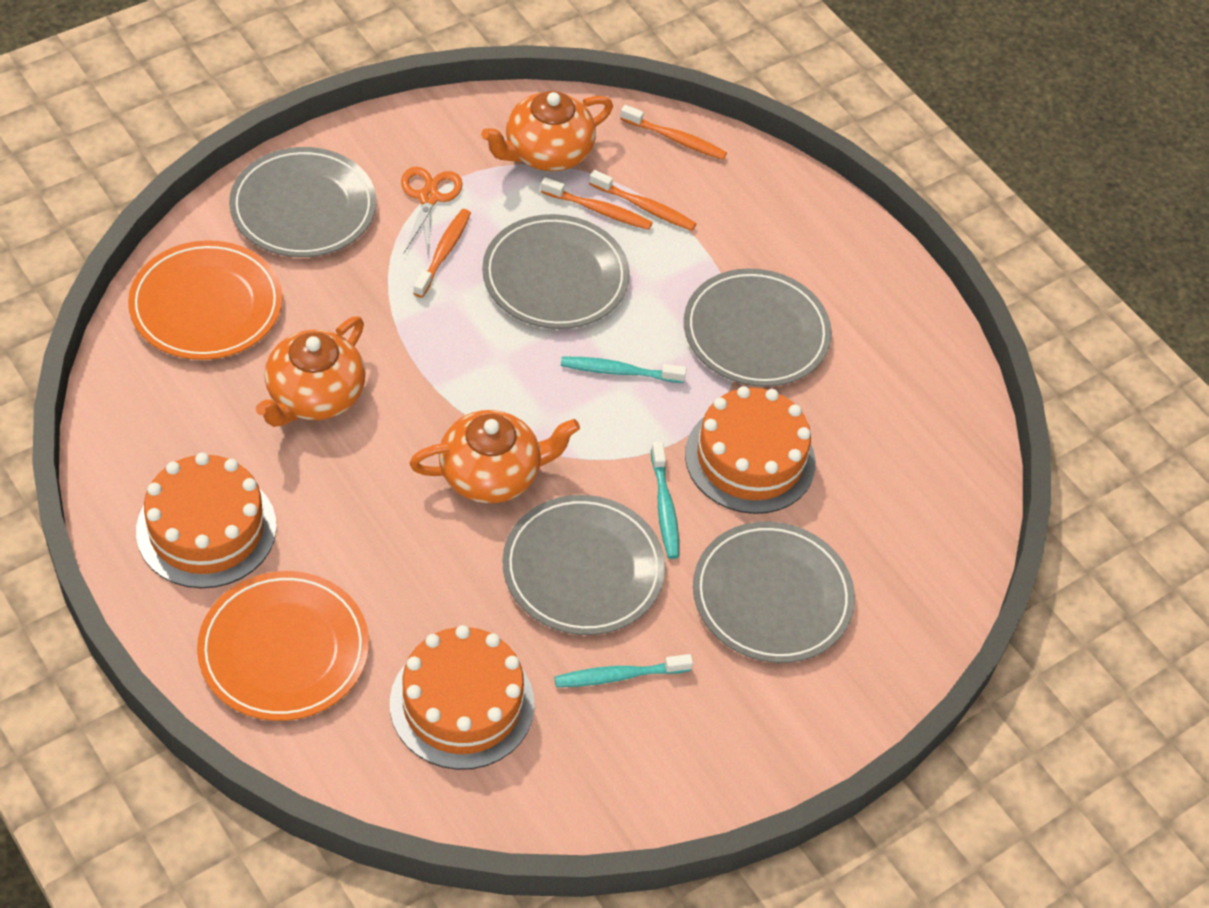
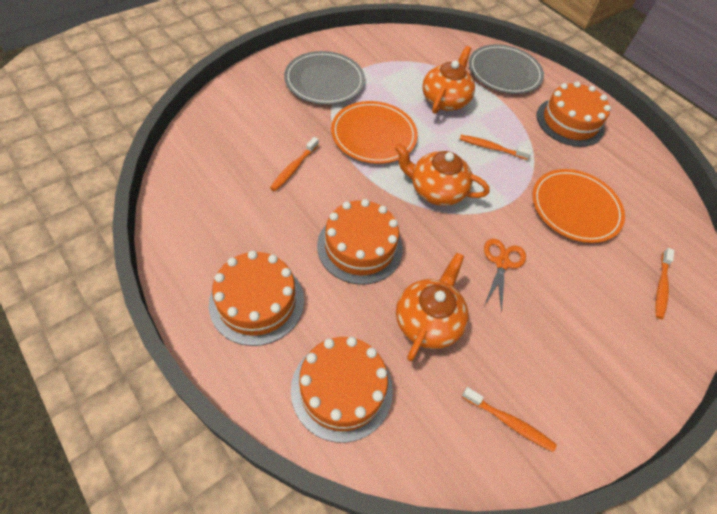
grey plate: [229,147,376,257] [482,214,630,329] [502,495,665,635] [684,268,832,387] [693,521,855,663] = 5 -> [284,51,365,105] [469,44,544,94] = 2
orange cake: [136,452,276,588] [390,625,535,770] [685,386,816,514] = 3 -> [209,251,304,346] [291,337,393,443] [317,199,403,285] [536,81,611,147] = 4
turquoise toothbrush: [554,654,693,687] [561,357,687,383] [651,441,679,559] = 3 -> none = 0

